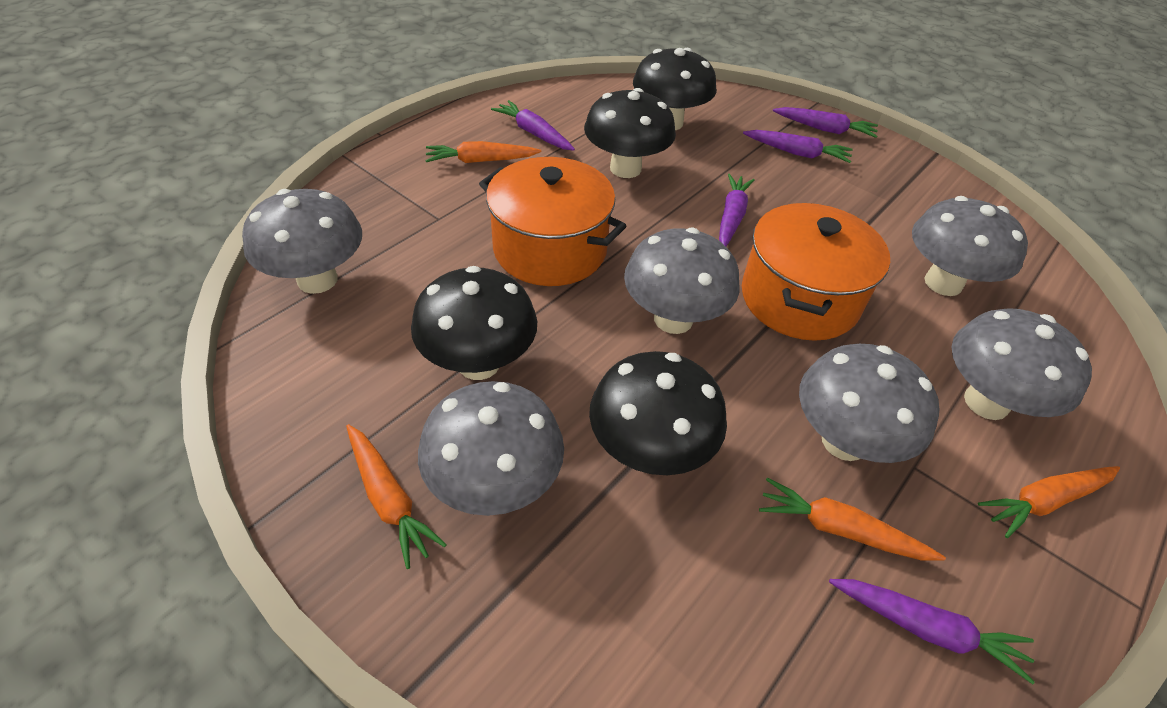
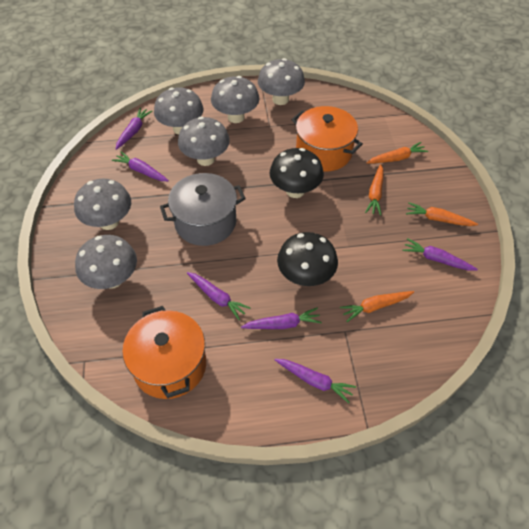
black mushroom: [411,266,537,380] [584,88,676,178] [589,351,727,475] [633,48,716,130] = 4 -> [270,148,324,198] [277,232,338,286] = 2
grey pot: none = 0 -> [160,173,246,246] = 1
purple carrot: [491,100,575,151] [719,174,755,246] [743,130,853,163] [773,107,878,138] [829,579,1035,684] = 5 -> [112,151,169,181] [116,107,152,150] [187,272,250,320] [241,307,322,329] [275,359,356,403] [403,238,478,271] = 6

